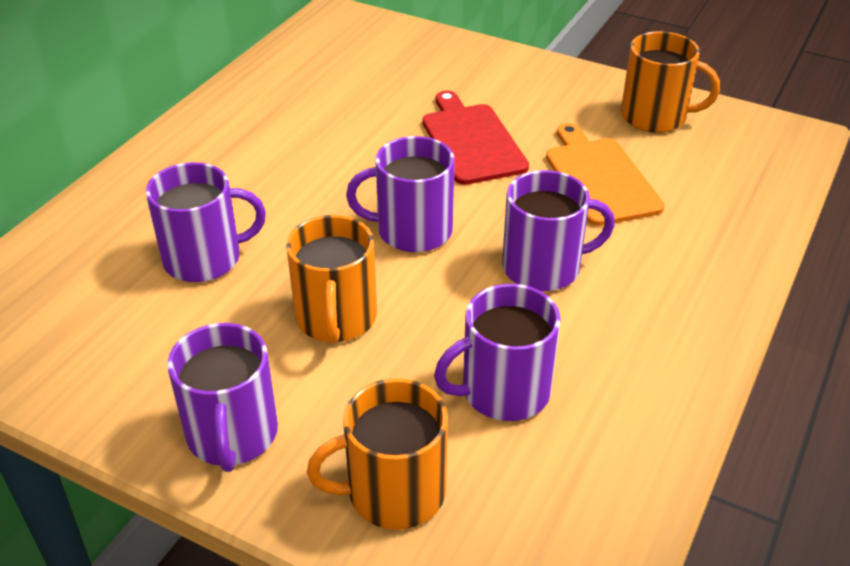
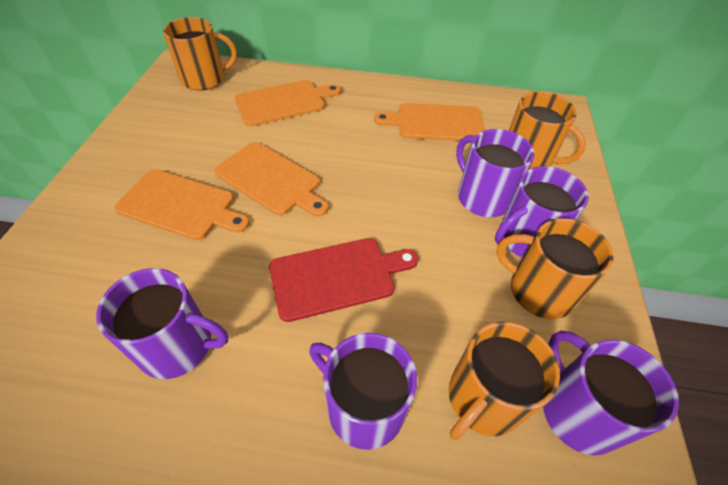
orange cutting board: [546,123,665,226] = 1 -> [114,169,249,240] [214,142,328,217] [235,80,341,126] [374,103,485,141] = 4
orange mug: [286,215,377,344] [307,378,448,530] [621,31,720,133] = 3 -> [163,17,237,90] [449,322,560,440] [496,218,614,319] [509,91,586,169] = 4

